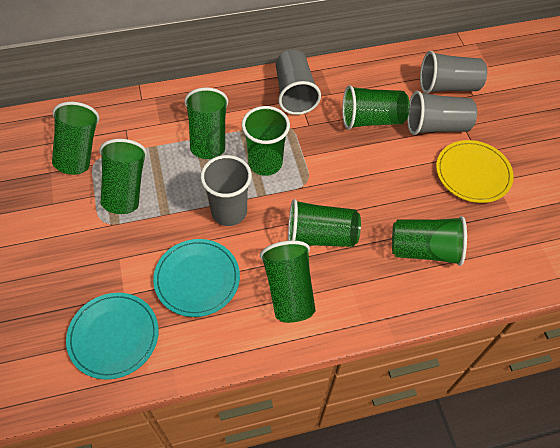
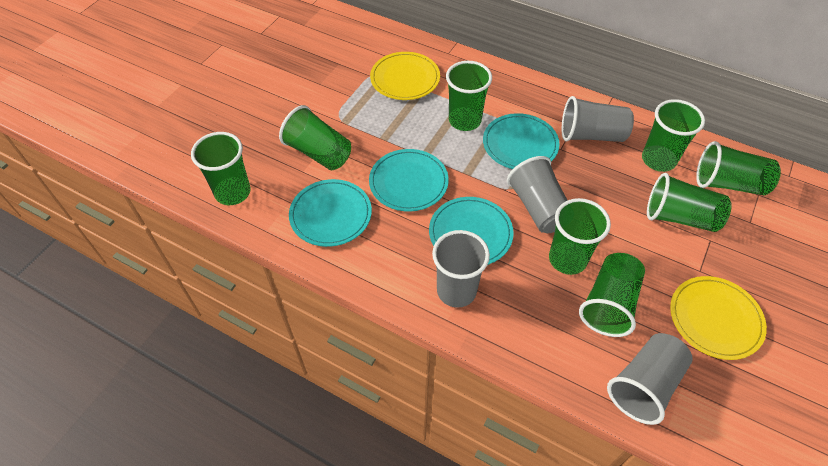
turquoise plate: [66,293,159,380] [153,239,240,317] = 2 -> [289,179,372,247] [369,149,449,212] [429,197,514,265] [483,113,560,169] = 4
yellow plate: [436,140,514,203] = 1 -> [370,52,440,100] [670,276,767,360] = 2

